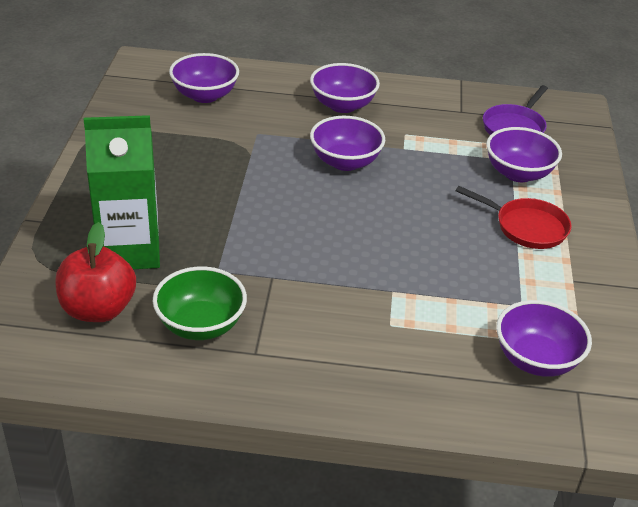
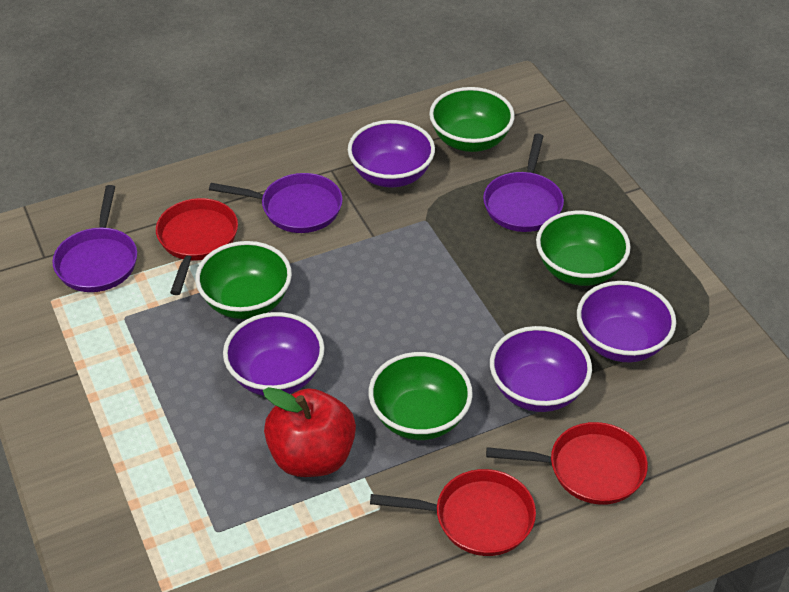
green bowl: [152,267,247,340] = 1 -> [195,241,292,319] [369,352,473,440] [429,87,515,152] [536,211,631,286] = 4
green carton: [84,115,160,269] = 1 -> none = 0
purple bowl: [169,53,239,103] [310,63,380,113] [310,116,385,171] [486,127,562,182] [496,300,592,377] = 5 -> [223,312,325,396] [348,120,435,188] [490,326,592,412] [577,281,676,362] = 4
purple pan: [483,85,548,135] = 1 -> [52,185,137,292] [209,173,343,233] [483,134,564,232] = 3
red pan: [456,186,572,249] = 1 -> [156,198,238,295] [370,469,536,556] [486,422,648,505] = 3

